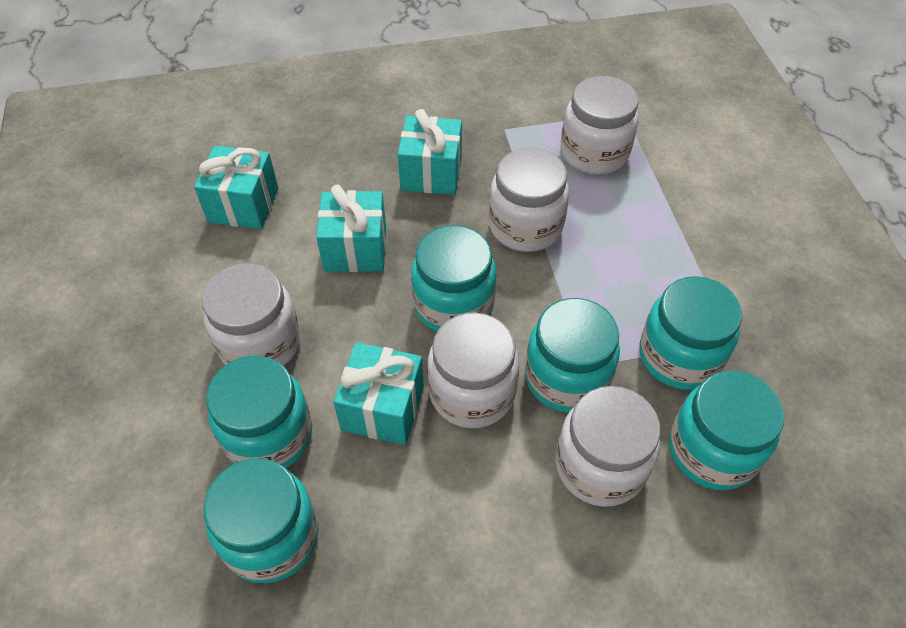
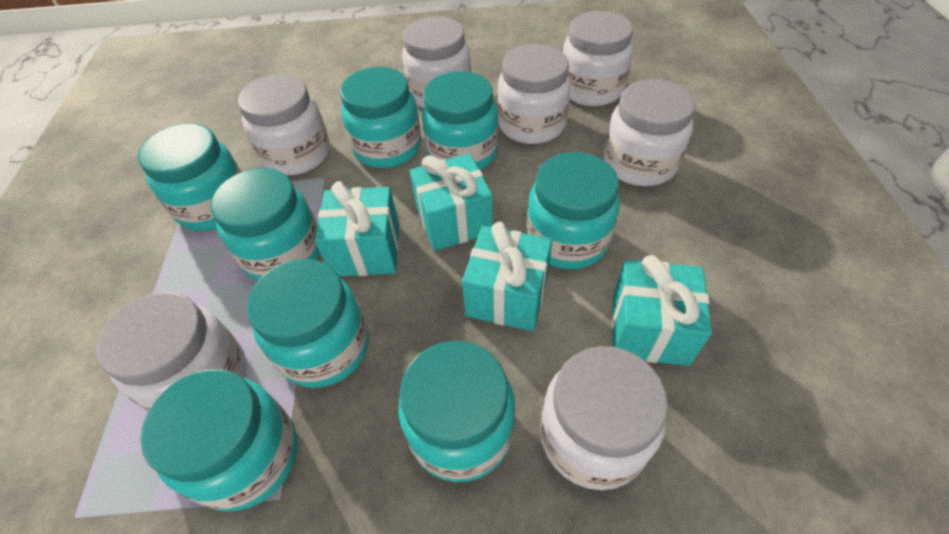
turquoise jar: [204,458,318,583] [206,355,312,468] [411,225,496,332] [525,298,620,413] [639,276,742,390] [669,371,784,490] = 6 -> [138,123,241,231] [140,369,298,511] [211,168,320,281] [247,259,369,388] [340,67,421,168] [398,341,516,482] [422,71,499,170] [527,152,620,269] = 8
white jar: [202,264,300,366] [427,312,519,428] [489,148,569,252] [556,386,660,507] [561,76,638,174] = 5 -> [96,292,246,411] [238,74,330,175] [402,16,471,108] [497,44,571,144] [540,346,668,490] [563,11,633,106] [604,79,695,186] = 7

